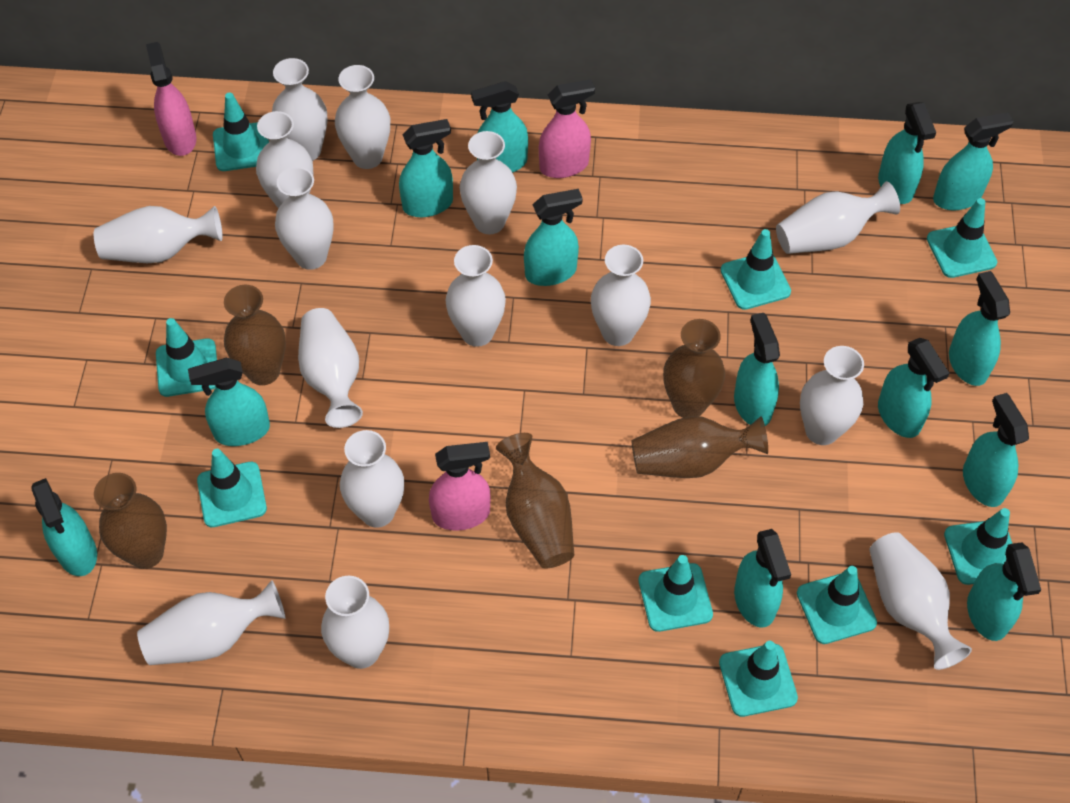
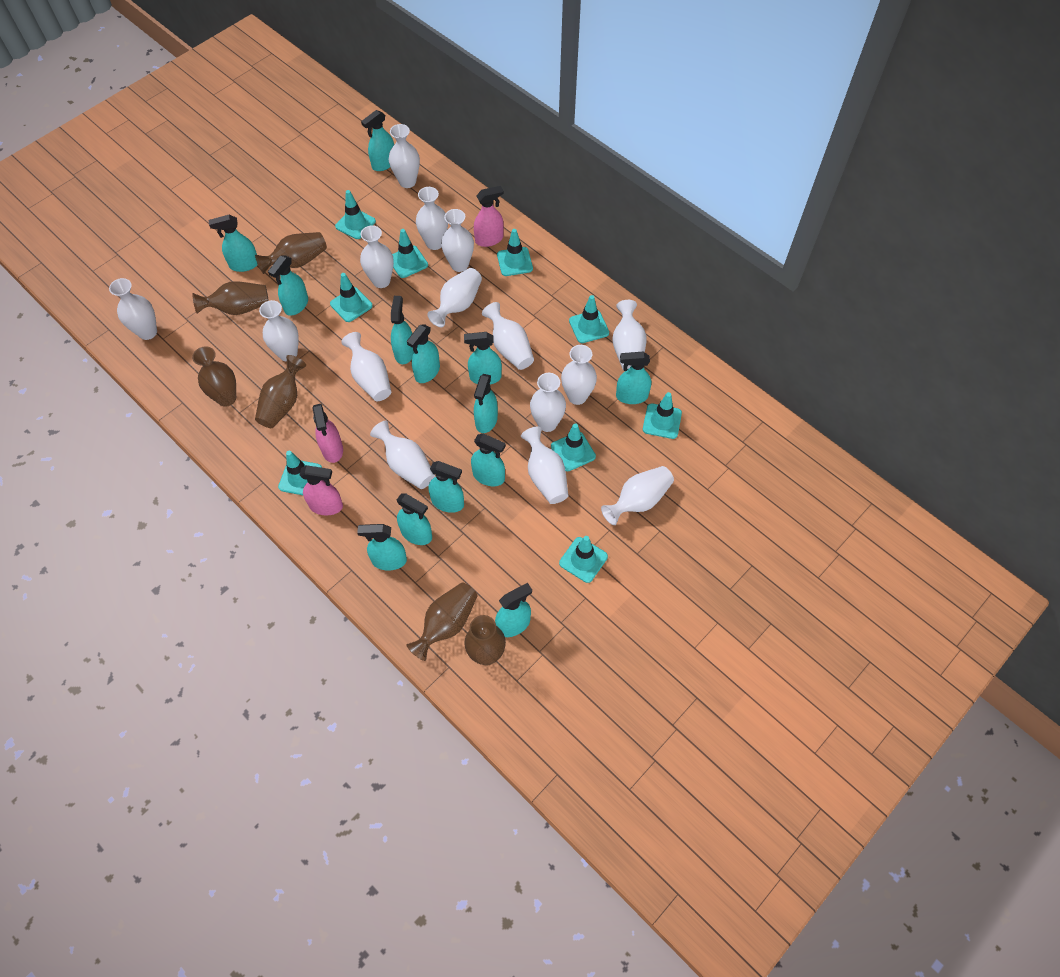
brown vase: [94,473,167,569] [224,285,286,385] [496,433,574,568] [631,416,768,478] [663,319,725,418] = 5 -> [192,281,269,315] [192,346,236,407] [255,232,327,274] [255,355,306,428] [407,583,478,661] [464,615,506,666] = 6

